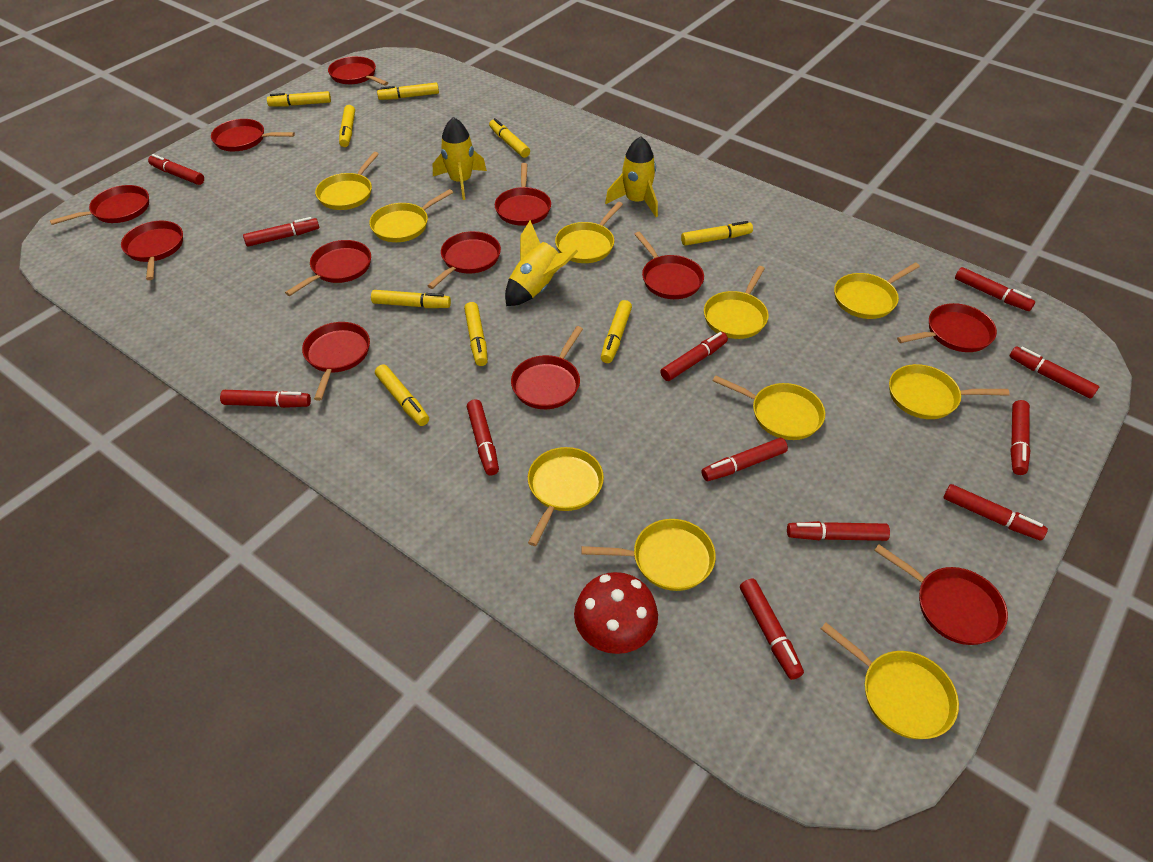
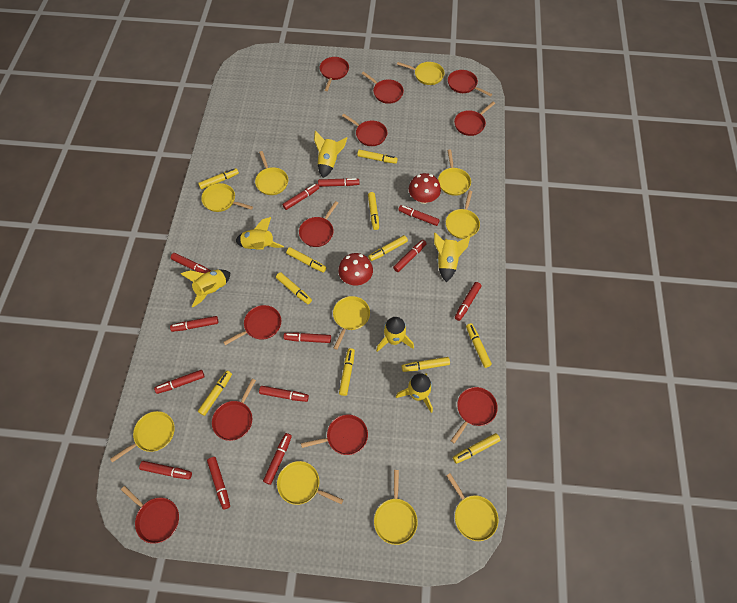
red marker: [148,154,204,185] [220,390,311,408] [243,217,319,247] [467,399,499,476] [660,332,728,381] [702,438,788,481] [740,578,804,680] [787,521,890,541] [943,484,1048,540] [955,267,1035,311] [1009,347,1099,399] [1010,400,1031,475] = 12 -> [139,461,192,479] [154,370,205,394] [170,316,218,332] [171,253,211,273] [207,457,230,510] [259,386,309,402] [263,433,292,485] [282,183,319,210] [284,333,331,343] [318,178,359,187] [393,240,427,272] [398,205,440,226] [455,282,481,321] = 13
red mushroom: [574,572,658,654] = 1 -> [338,253,373,285] [409,173,441,204] = 2
red pan: [50,185,149,225] [121,221,183,280] [211,119,295,151] [285,240,371,296] [302,322,370,401] [328,56,388,86] [427,231,501,289] [495,163,551,226] [511,326,583,409] [634,232,704,299] [874,545,1008,645] [897,303,997,352] = 12 -> [121,486,179,544] [212,379,256,441] [223,305,281,345] [299,201,338,247] [301,414,368,455] [320,57,349,91] [342,114,387,146] [361,71,404,104] [448,70,492,97] [451,387,498,444] [454,102,495,136] = 11
yellow marker: [267,91,331,107] [339,105,355,147] [371,290,451,308] [375,364,429,426] [377,83,439,100] [464,302,488,366] [489,118,530,158] [601,300,632,363] [681,221,753,246] = 9 -> [198,168,239,189] [198,371,232,416] [276,272,312,304] [286,247,326,272] [339,348,355,396] [357,149,398,164] [368,192,379,230] [368,235,408,261] [402,357,450,372] [453,433,500,464] [466,323,492,368] = 11
yellow rocket: [433,117,487,200] [505,220,578,306] [605,136,658,217] = 3 -> [181,270,230,307] [236,217,284,250] [314,130,347,178] [376,317,414,352] [396,373,433,413] [434,233,470,282] = 6

